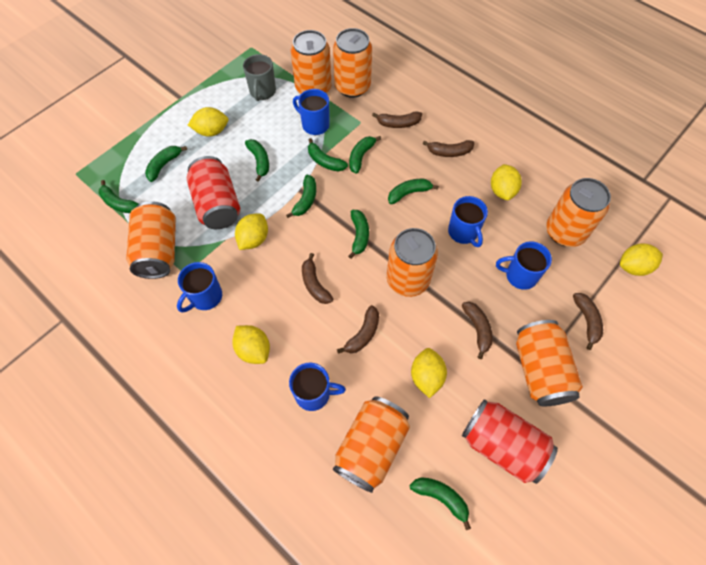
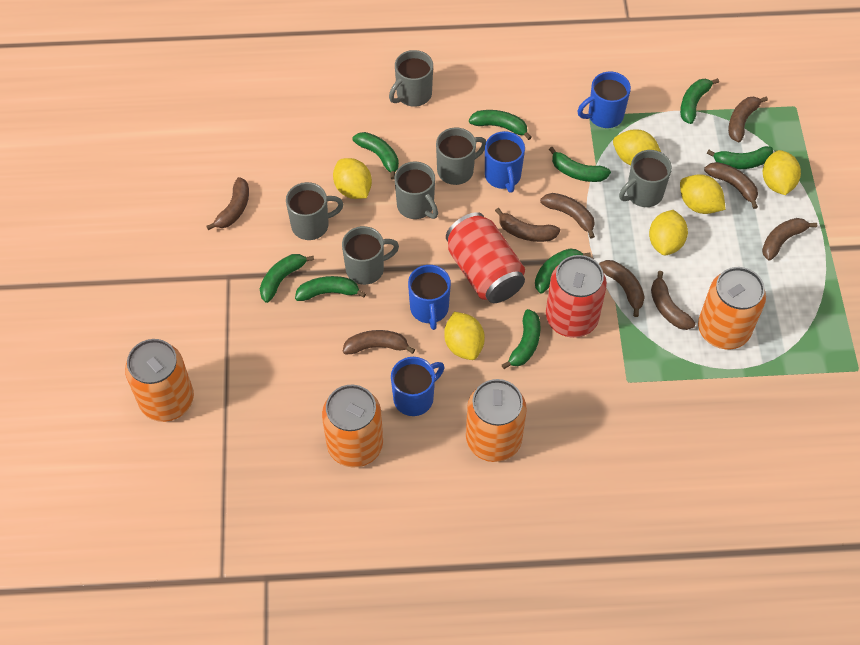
blue mug: [177,262,222,313] [289,363,346,411] [293,89,330,135] [448,196,488,247] [496,241,552,290] = 5 -> [391,357,444,416] [408,265,451,330] [485,131,525,193] [577,71,631,128] = 4
brown banana: [302,253,333,304] [337,305,379,354] [372,111,422,128] [423,140,474,157] [462,302,493,359] [573,293,603,350] = 6 -> [207,177,249,230] [343,330,415,354] [495,208,560,242] [540,193,595,239] [599,260,645,317] [651,271,696,330] [704,162,758,209] [728,96,768,142] [762,218,817,260] = 9
grey mug: [243,54,276,101] = 1 -> [286,182,343,240] [342,226,399,285] [389,50,433,107] [394,161,438,219] [436,128,486,185] [619,150,672,207] = 6
orange can: [126,201,176,279] [291,30,331,94] [333,28,372,98] [333,396,410,493] [387,228,438,297] [516,320,583,406] [546,178,611,247] = 7 -> [125,339,194,422] [322,384,383,467] [466,379,527,462] [698,267,766,350] = 4

